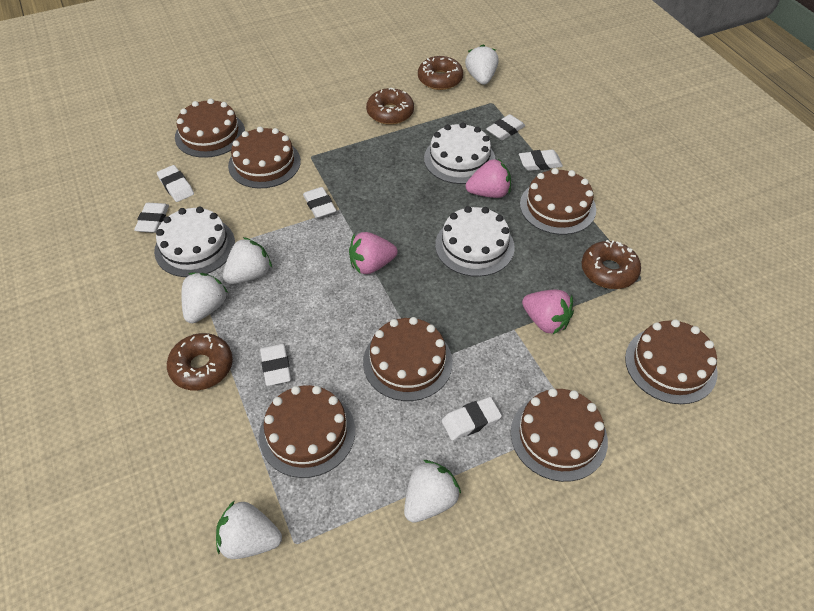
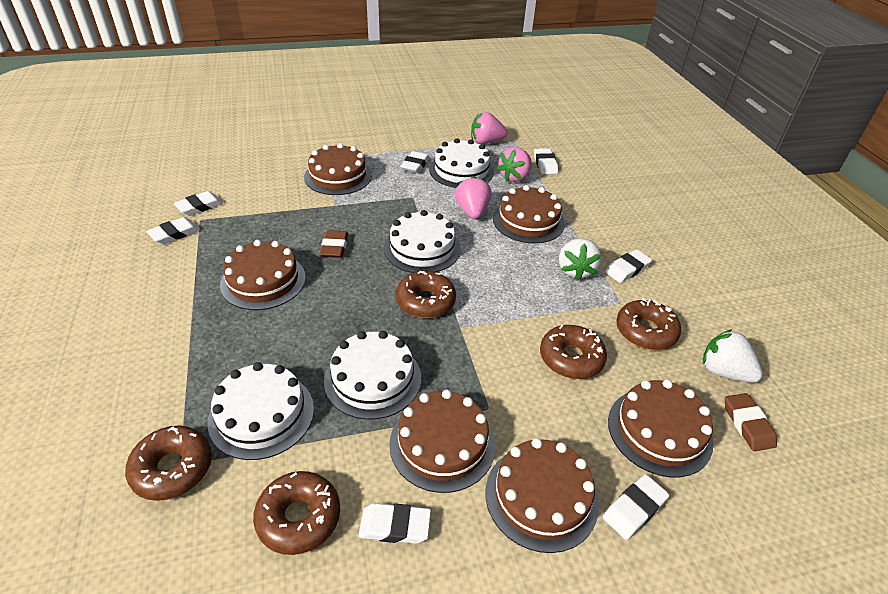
brown cake: [175,98,245,158] [228,127,301,188] [259,385,355,478] [363,317,453,401] [511,388,608,482] [520,168,596,235] [625,319,718,404] = 7 -> [220,240,306,310] [304,143,372,195] [389,390,496,493] [486,438,599,553] [493,185,565,243] [608,380,713,477] = 6
brown donut: [167,333,233,390] [366,87,414,125] [418,56,463,90] [582,240,641,289] = 4 -> [125,425,212,501] [253,471,340,555] [396,270,456,318] [540,325,607,379] [616,299,681,350] = 5
brown eraser: none = 0 -> [320,230,348,258] [725,393,777,451] = 2
white cake: [154,207,235,277] [424,122,496,184] [435,206,515,277] = 3 -> [207,362,314,460] [324,331,421,420] [384,210,461,273] [429,138,494,188] = 4
white strawberry: [181,272,228,323] [216,500,282,559] [223,237,272,284] [404,460,461,523] [465,45,499,85] = 5 -> [559,238,601,281] [703,329,763,383] = 2

